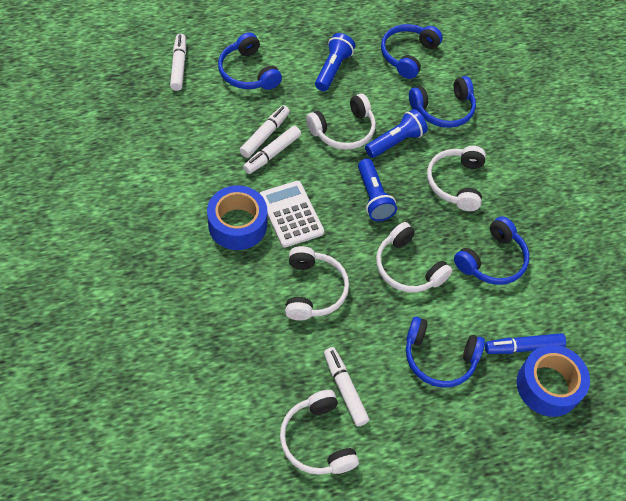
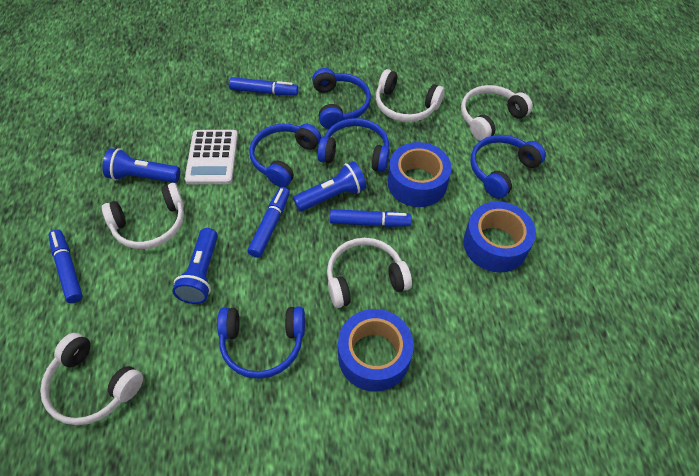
blue marker: [485,333,566,354] = 1 -> [49,229,83,303] [229,77,299,96] [248,187,290,258] [330,209,412,227] = 4
blue tape: [207,185,267,250] [517,345,590,417] = 2 -> [338,309,414,392] [388,142,451,207] [463,201,536,272] = 3
white marker: [170,34,186,91] [240,105,290,158] [243,126,301,174] [324,347,370,426] = 4 -> none = 0

